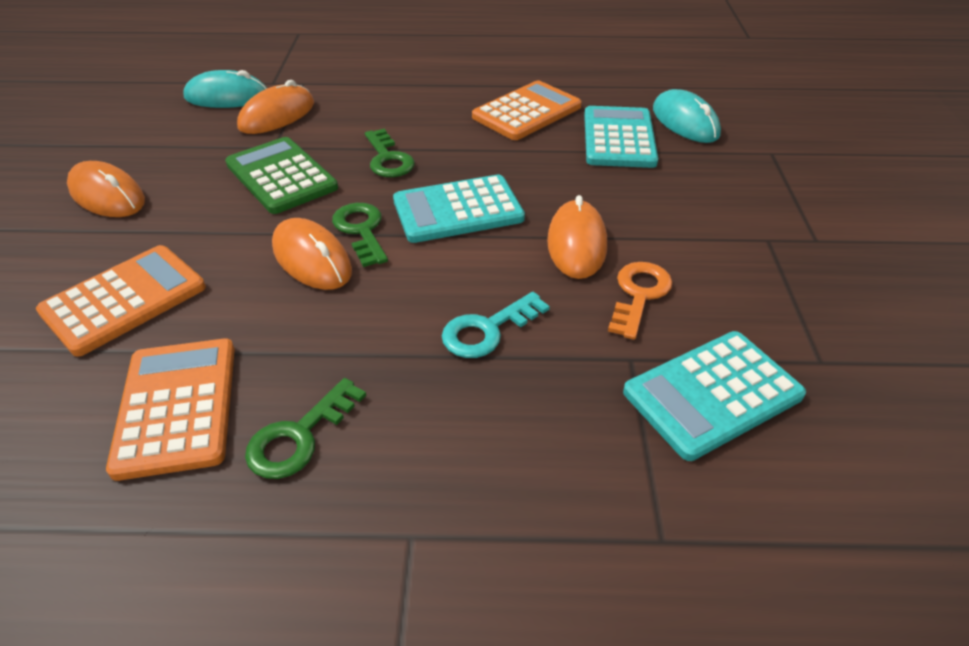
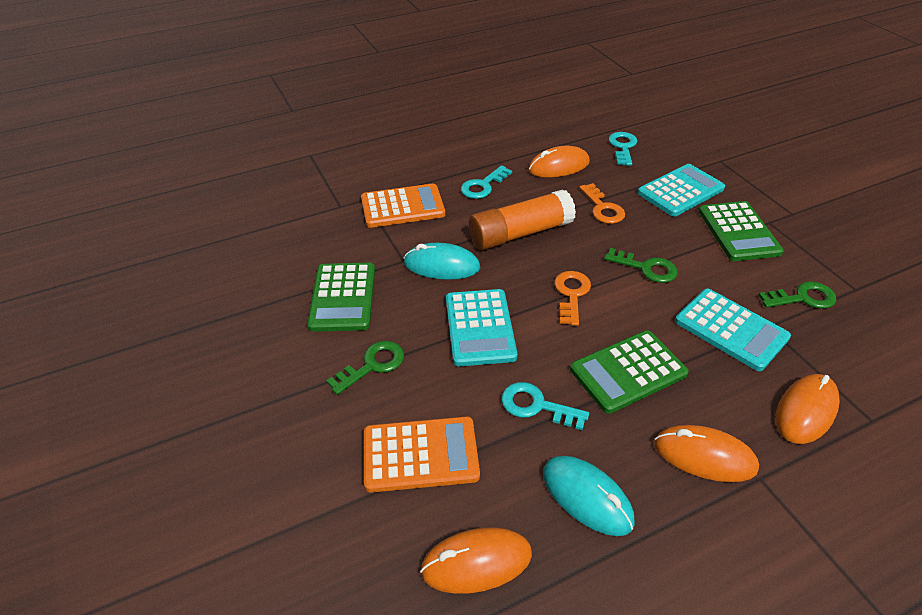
green calculator: [225,137,338,214] = 1 -> [307,263,375,332] [570,330,689,414] [699,201,784,261] = 3
orange calculator: [36,245,206,357] [106,339,235,481] [472,81,582,140] = 3 -> [361,184,445,228] [364,417,480,493] = 2
orange glue stick: none = 0 -> [469,189,576,250] = 1
orange key: [608,262,672,340] = 1 -> [554,271,591,326] [579,183,625,224] = 2
turquoise key: [442,292,550,358] = 1 -> [461,165,512,199] [501,382,589,430] [608,132,637,166] = 3

